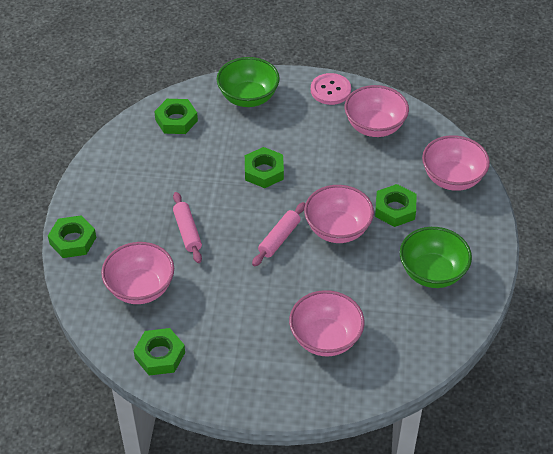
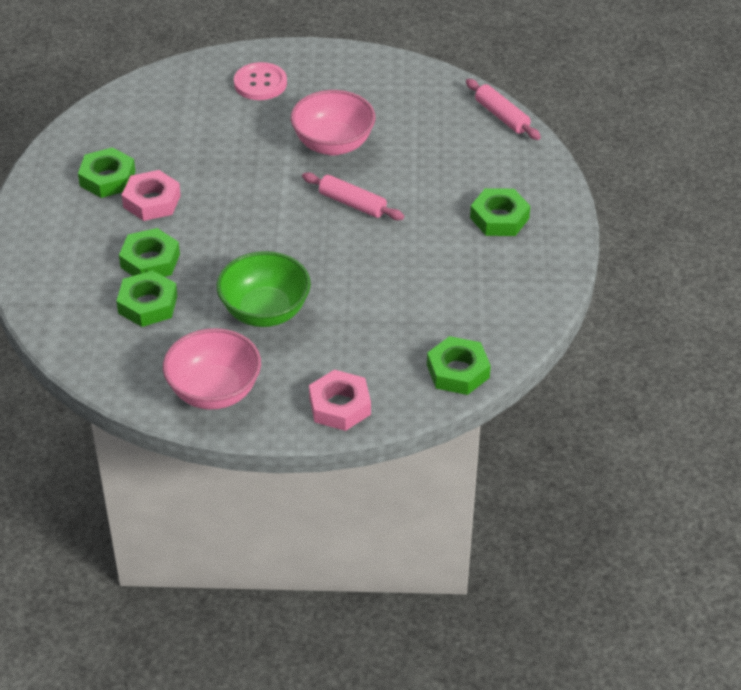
green bowl: [217,57,280,107] [400,227,472,288] = 2 -> [217,251,311,327] = 1
pink bowl: [101,242,174,304] [289,290,364,356] [304,185,374,243] [345,85,409,137] [422,135,490,191] = 5 -> [163,328,261,410] [291,90,375,155] = 2
pink nut: none = 0 -> [122,170,181,221] [309,370,371,431] = 2

